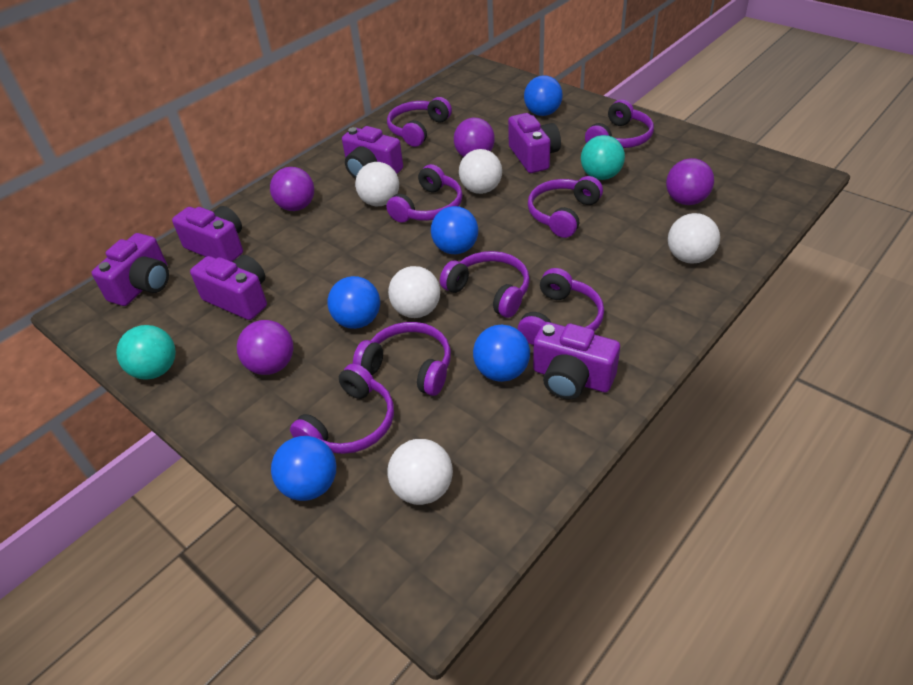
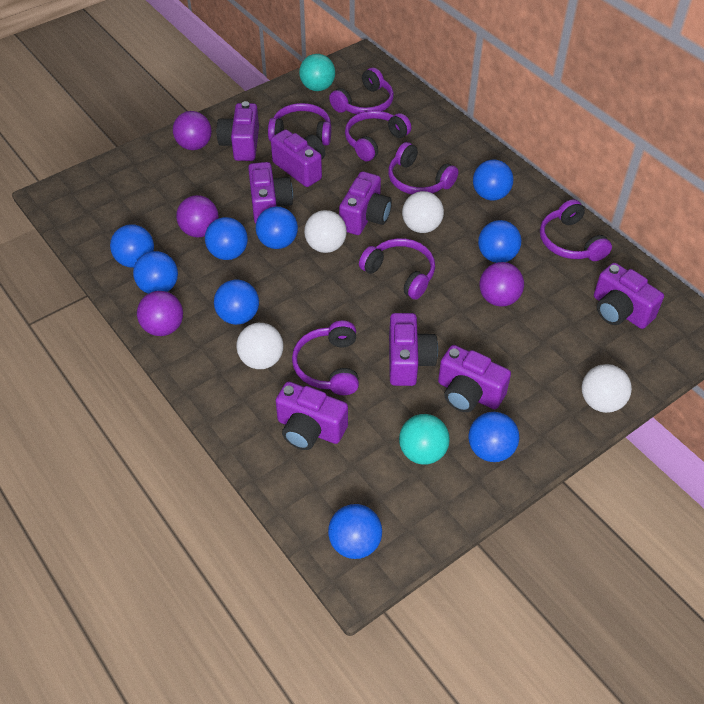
blue ball: [271,436,336,501] [327,276,380,329] [431,206,478,254] [473,325,530,382] [524,75,563,116] = 5 -> [110,224,154,268] [133,251,178,294] [205,217,248,260] [214,280,259,325] [256,206,298,249] [328,504,382,559] [468,412,519,462] [473,160,513,200] [478,220,521,263] = 9
purple camera: [92,233,169,306] [172,206,243,262] [190,255,267,320] [342,126,403,179] [508,113,561,173] [533,322,620,400] = 6 -> [217,101,259,161] [248,162,293,224] [271,129,325,187] [276,382,348,450] [339,171,392,235] [389,313,438,386] [438,345,511,412] [594,263,664,329] = 8
purple headphones: [290,363,394,454] [353,322,451,396] [386,164,463,223] [387,97,452,147] [440,251,530,318] [518,268,604,345] [528,176,603,238] [585,99,654,148] = 8 -> [268,103,331,146] [292,321,359,395] [329,68,394,114] [345,110,411,162] [359,238,435,300] [388,142,458,194] [540,199,612,261] = 7
white ball: [355,162,399,206] [387,439,453,505] [388,266,440,318] [459,149,502,194] [668,213,720,264] = 5 -> [236,323,284,369] [304,210,347,253] [402,191,444,233] [582,364,632,413] = 4

